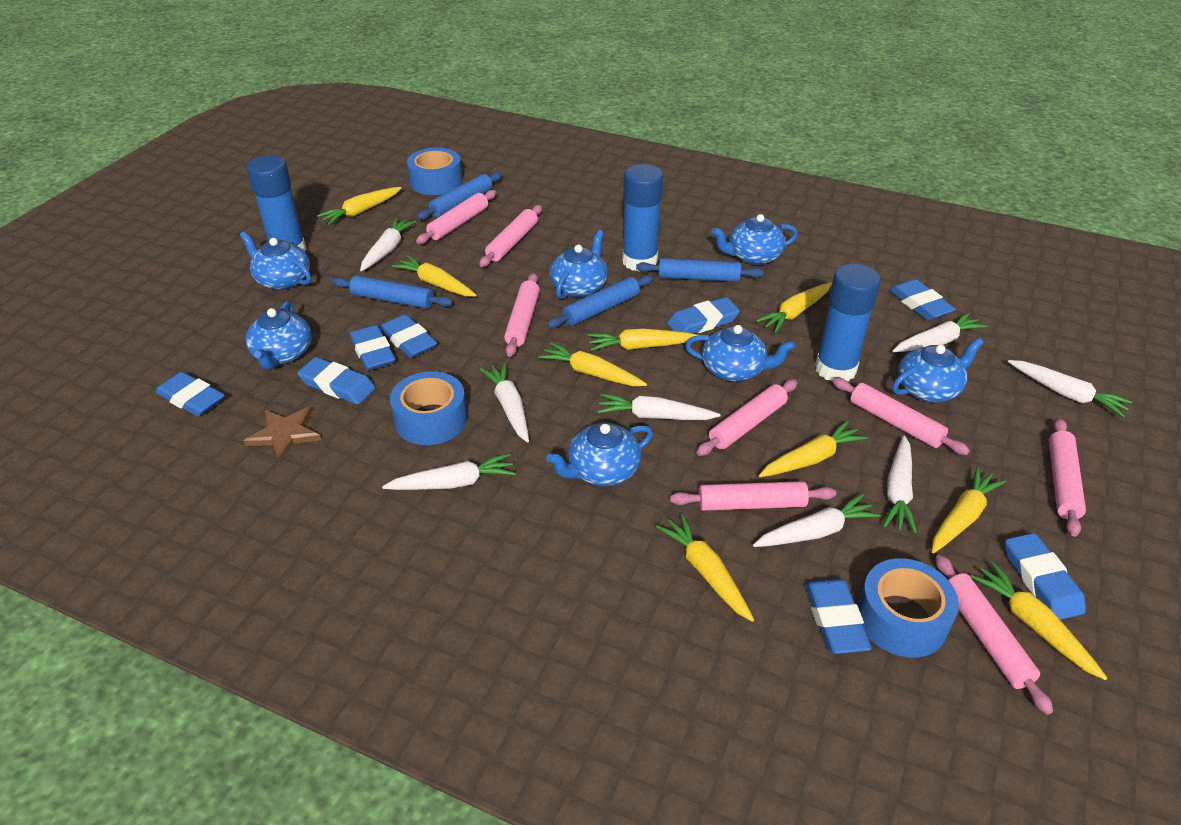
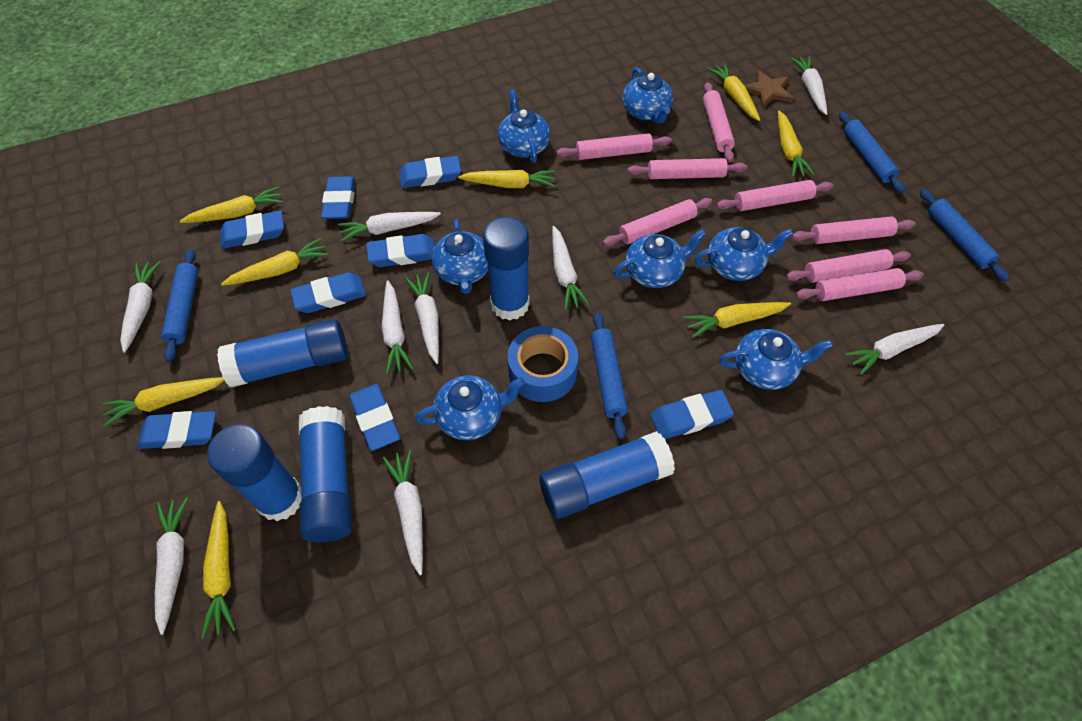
blue glue stick: [246,155,306,252] [622,164,663,272] [815,264,881,381] = 3 -> [207,424,301,521] [217,319,348,387] [298,406,352,543] [483,217,530,320] [539,431,675,519] = 5
blue tape: [390,371,467,445] [407,147,462,195] [857,558,959,658] = 3 -> [507,326,578,402] = 1
white carrot: [360,217,416,272] [382,453,516,490] [480,362,529,442] [597,394,720,420] [753,494,881,547] [883,436,917,533] [893,313,987,352] [1008,360,1133,418] = 8 -> [120,261,161,353] [155,497,188,635] [338,212,441,242] [382,280,413,374] [382,450,423,575] [405,272,439,364] [552,226,590,310] [791,56,827,115] [844,324,944,375] = 9
yellow carrot: [317,187,401,225] [392,255,477,296] [538,342,647,386] [588,329,698,351] [656,514,754,622] [756,282,832,333] [759,420,868,477] [932,467,1006,553] [970,562,1107,680] = 9 -> [102,377,225,427] [180,186,284,223] [201,501,236,639] [221,238,329,286] [458,170,556,188] [683,302,791,338] [707,63,760,121] [778,111,815,177] = 8

